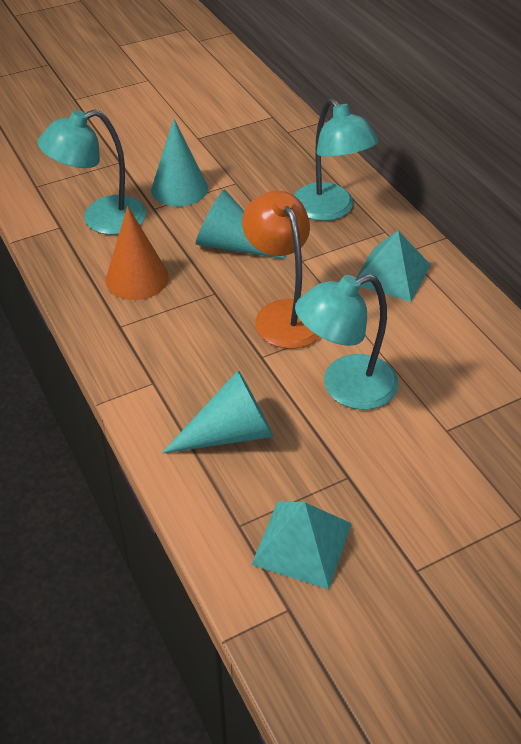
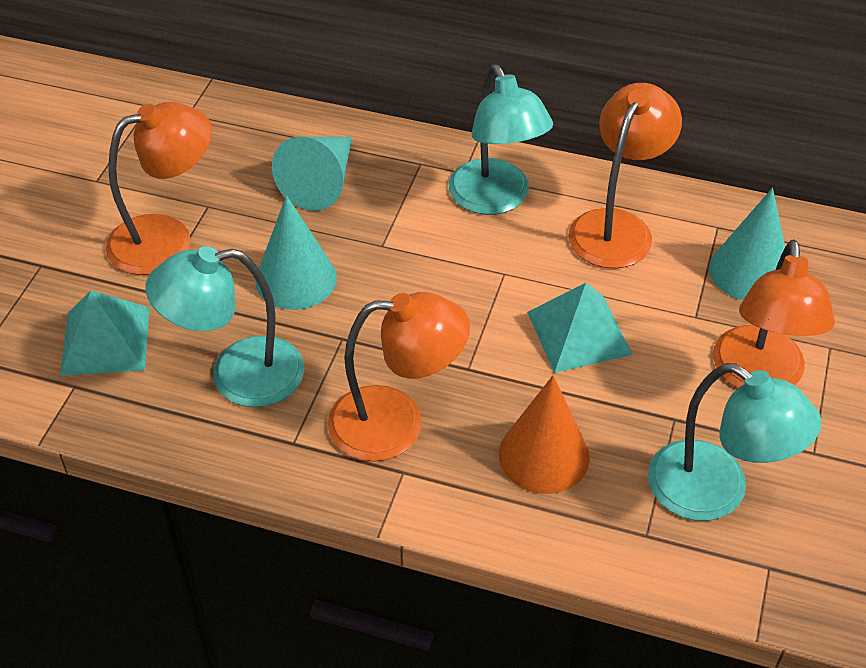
orange lamp: [242,191,320,349] = 1 -> [106,102,212,275] [328,292,470,461] [569,83,682,269] [713,239,835,389] = 4

